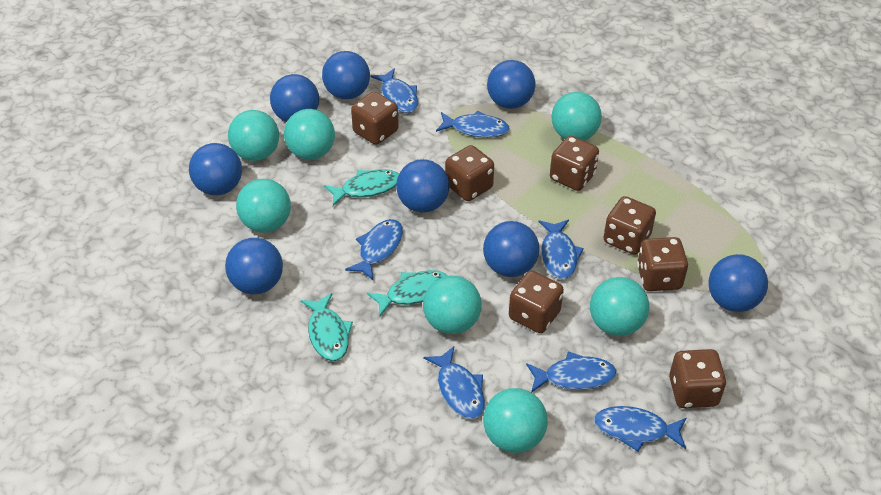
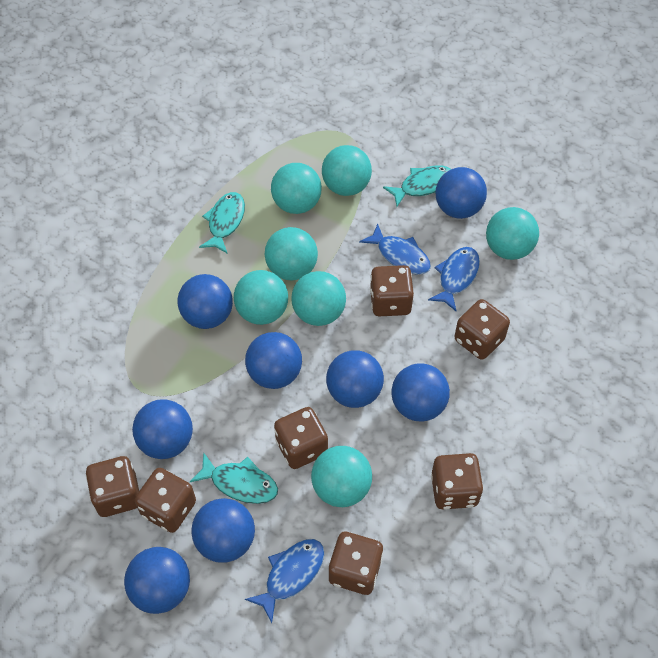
blue fish: [345,219,403,281] [371,68,418,113] [423,346,485,419] [436,110,510,138] [526,351,617,393] [538,220,584,279] [594,406,687,452] = 7 -> [245,539,324,623] [359,224,431,275] [428,247,480,311] = 3

